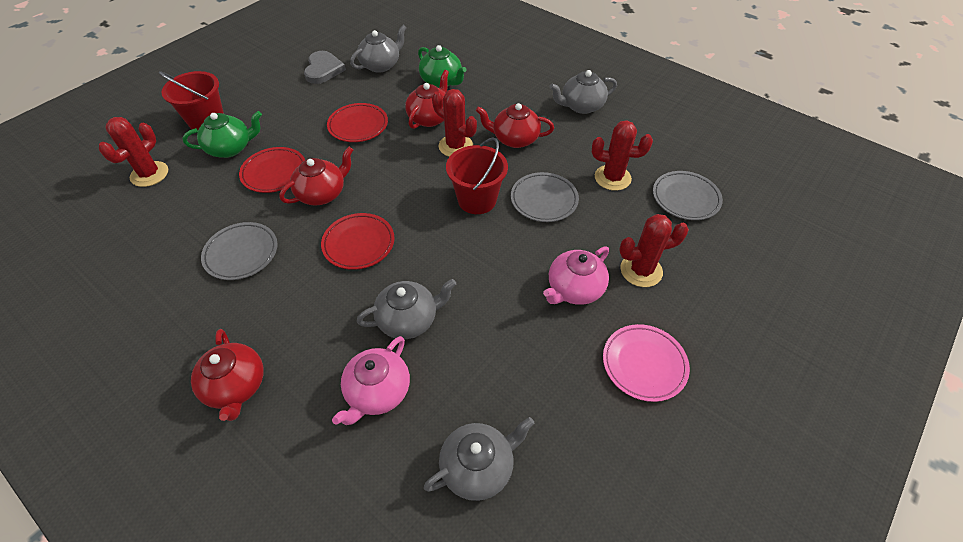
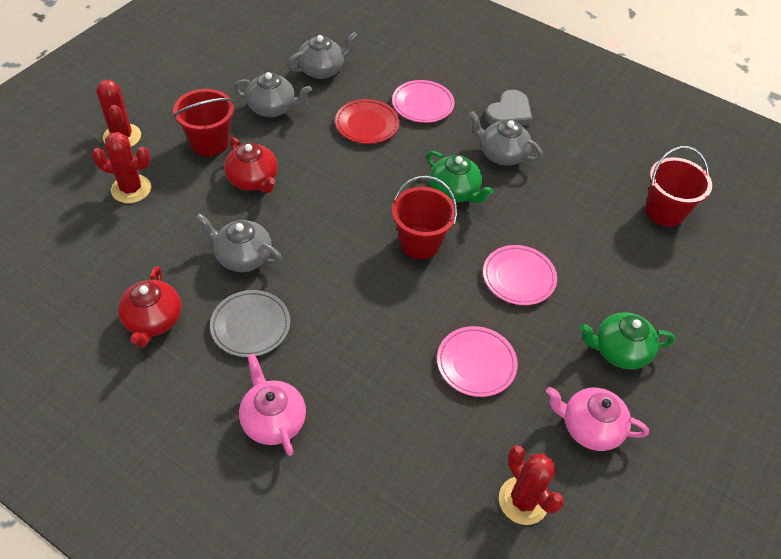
grey plate: [201,222,278,280] [511,172,579,222] [653,171,723,220] = 3 -> [210,290,290,357] = 1
pink plate: [603,324,690,402] = 1 -> [392,80,455,123] [437,326,518,397] [483,245,557,305] = 3
red bucket: [159,71,224,133] [446,137,508,214] = 2 -> [173,89,234,156] [392,176,458,259] [646,146,712,226] = 3
red cactus: [99,117,168,187] [432,89,477,157] [592,120,653,191] [619,214,689,287] = 4 -> [92,132,151,203] [96,80,141,147] [499,445,564,525] = 3
red plate: [239,147,305,193] [321,213,395,270] [327,103,388,142] = 3 -> [335,99,400,144] = 1
red teapot: [191,329,264,421] [279,147,353,205] [405,70,449,129] [476,103,554,148] = 4 -> [118,266,182,347] [224,137,278,193] = 2

